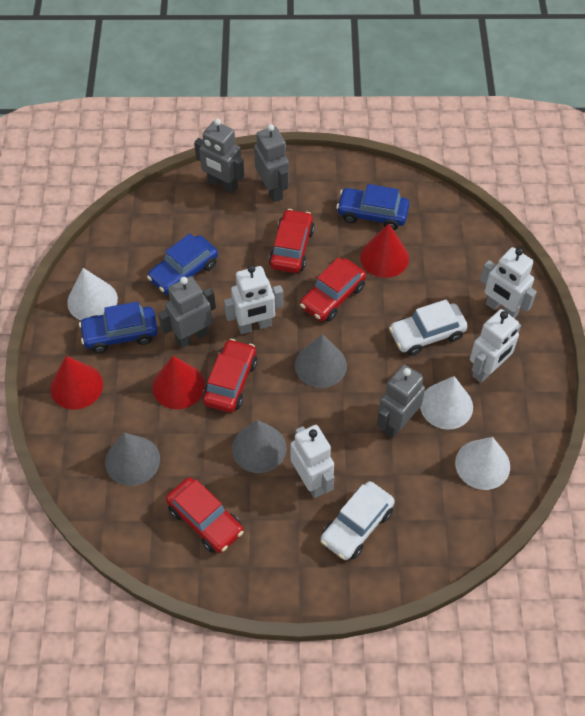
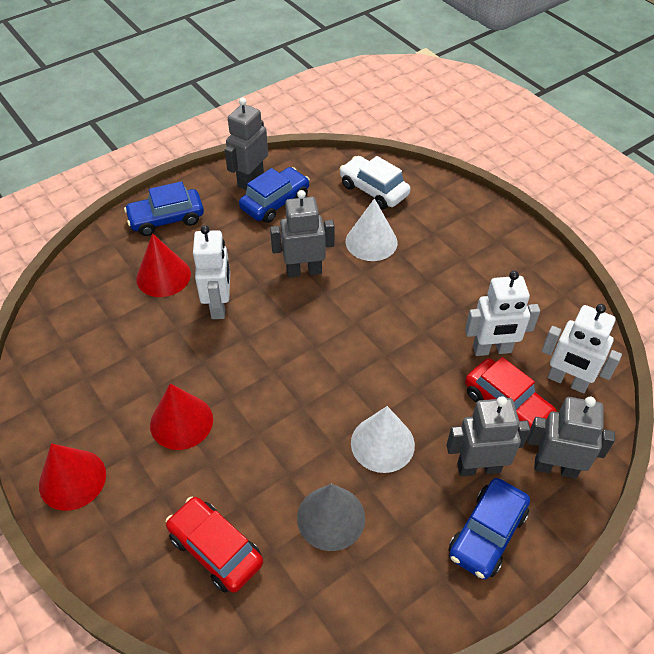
grey cone: [105,433,160,486] [232,420,286,473] [295,334,347,388] = 3 -> [297,484,365,551] = 1
red car: [166,477,244,553] [203,339,257,412] [269,209,315,273] [300,257,366,322] = 4 -> [165,497,263,593] [465,357,557,428] = 2
white car: [320,481,395,560] [389,299,468,356] = 2 -> [339,156,411,210] = 1
white cone: [67,268,118,320] [420,376,473,430] [455,437,510,490] = 3 -> [346,198,398,261] [351,406,415,473] = 2
white robot: [224,265,283,334] [290,425,334,498] [470,309,521,383] [480,247,537,318] = 4 -> [193,225,230,319] [465,271,540,356] [542,304,622,393] = 3

